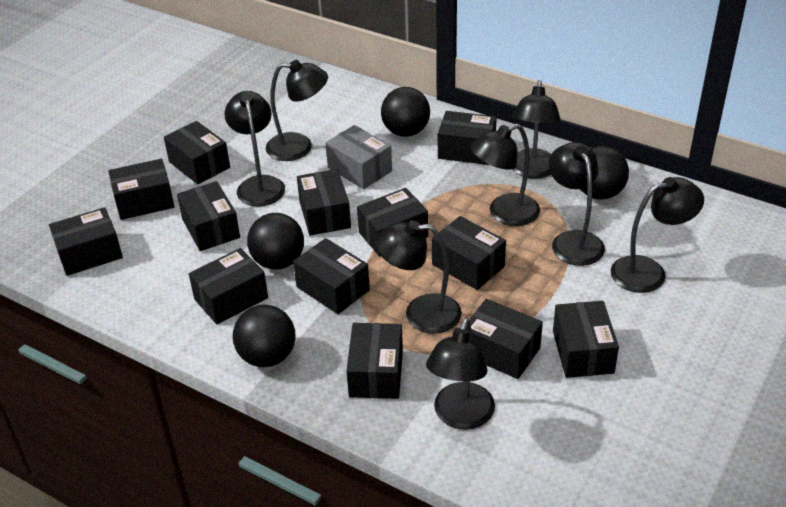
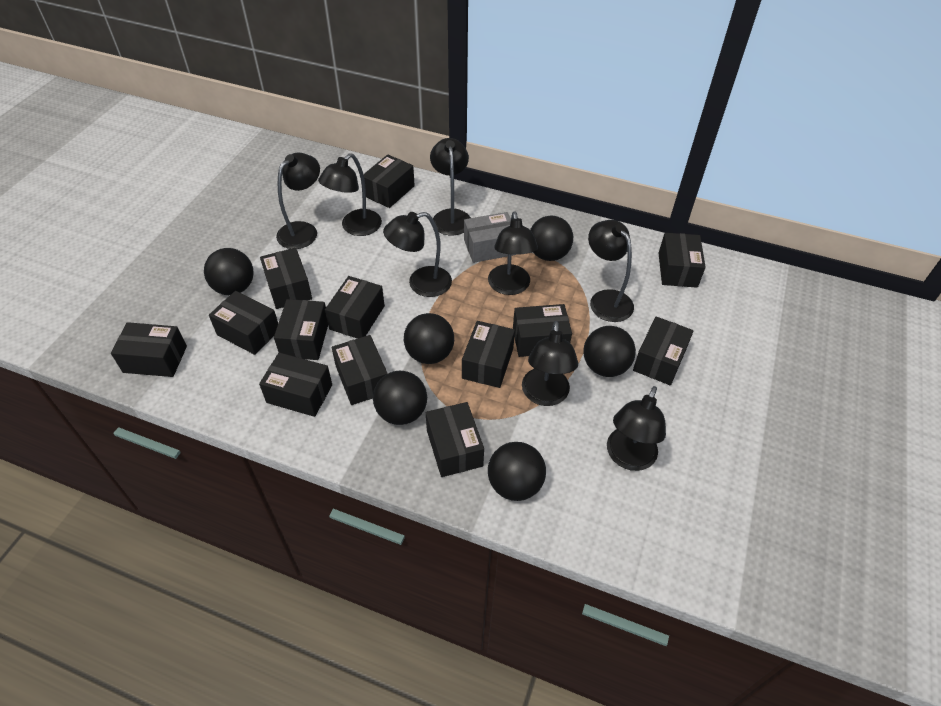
black ball: [233,305,295,367] [247,213,304,270] [381,87,430,137] [580,146,629,200] = 4 -> [204,248,254,295] [373,371,427,425] [404,313,454,364] [488,442,546,501] [530,216,573,261] [583,326,636,377] = 6

